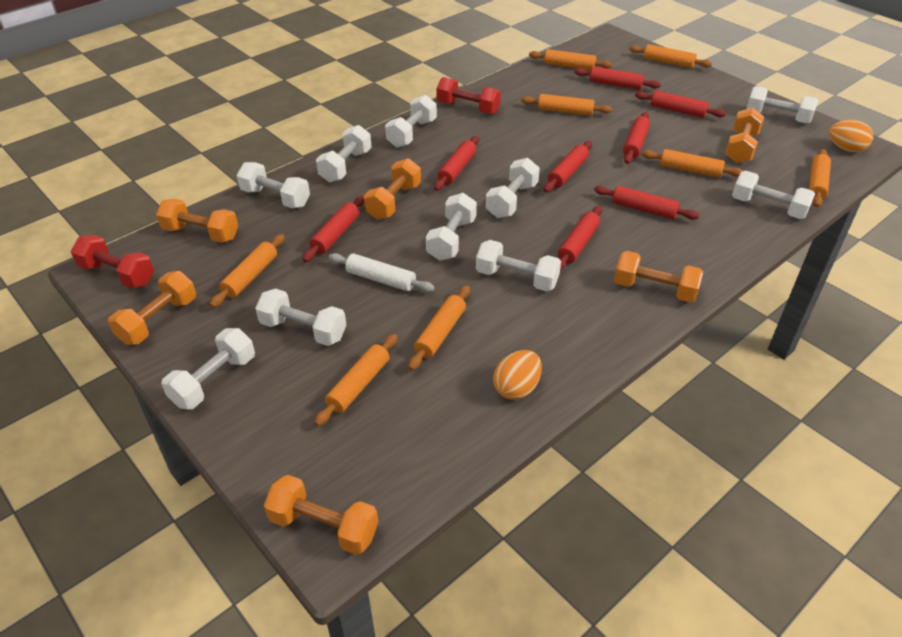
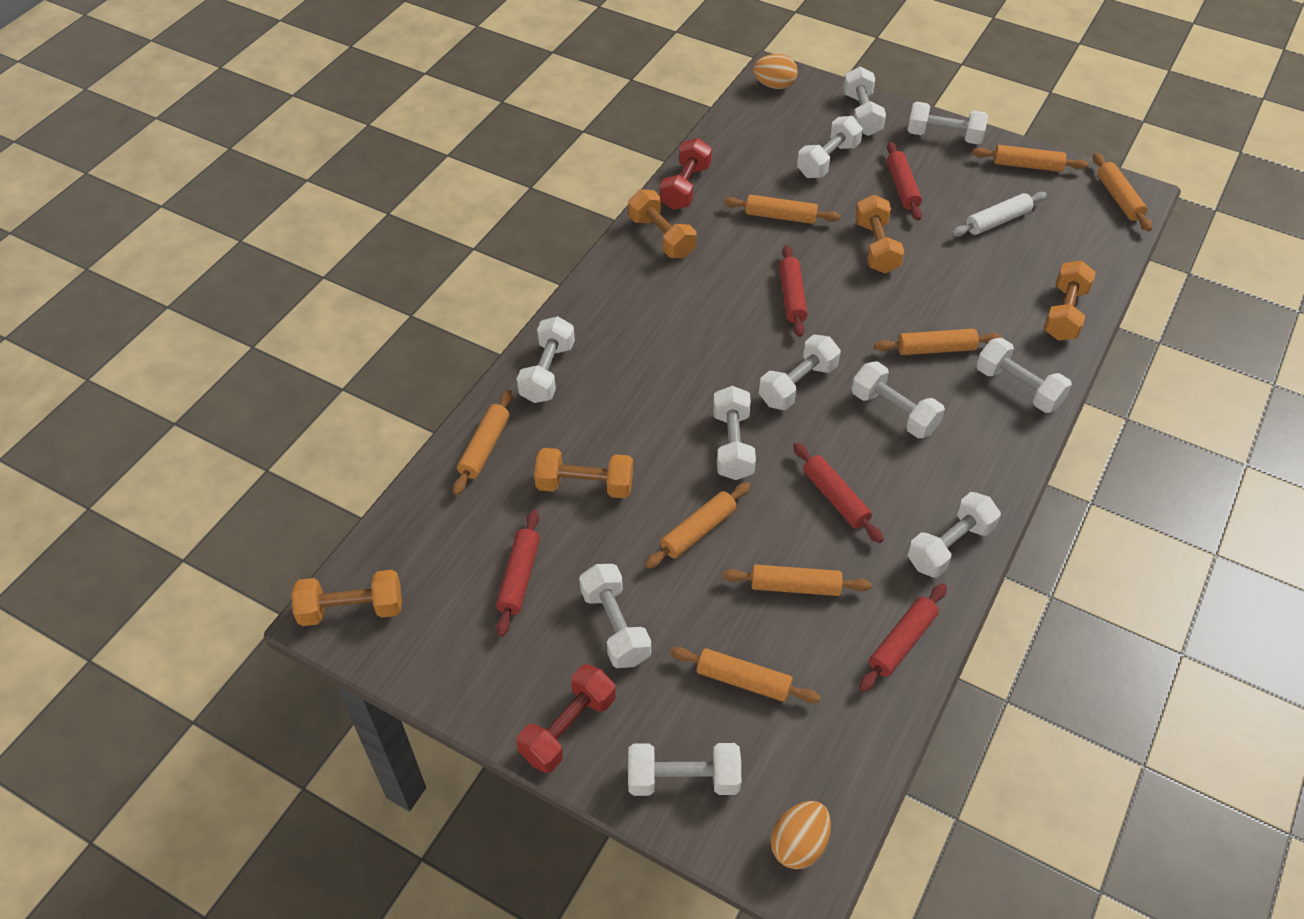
orange dumbbell: [108,271,196,345] [156,199,238,243] [264,475,378,555] [364,158,421,220] [614,251,703,303] [725,108,764,163] = 6 -> [291,570,402,626] [534,448,633,498] [628,189,697,258] [855,195,904,273] [1044,261,1096,341] = 5
red rolling pin: [303,196,364,262] [434,136,479,191] [544,141,592,193] [558,206,602,271] [574,67,661,90] [594,186,699,220] [623,112,650,164] [635,91,726,118] = 8 -> [496,510,540,637] [779,245,808,337] [793,443,884,543] [859,583,947,692] [887,142,922,221] = 5
white dumbbell: [161,328,255,409] [237,162,310,208] [255,289,346,346] [316,125,372,183] [385,95,437,148] [426,193,477,261] [476,240,561,292] [486,158,540,218] [732,171,815,219] [746,86,818,124] = 10 -> [517,316,575,403] [579,564,651,668] [628,743,741,796] [713,386,756,480] [759,334,841,410] [797,116,863,178] [843,66,886,136] [851,361,945,438] [907,102,988,145] [907,492,1001,578] [976,338,1072,413] = 11

